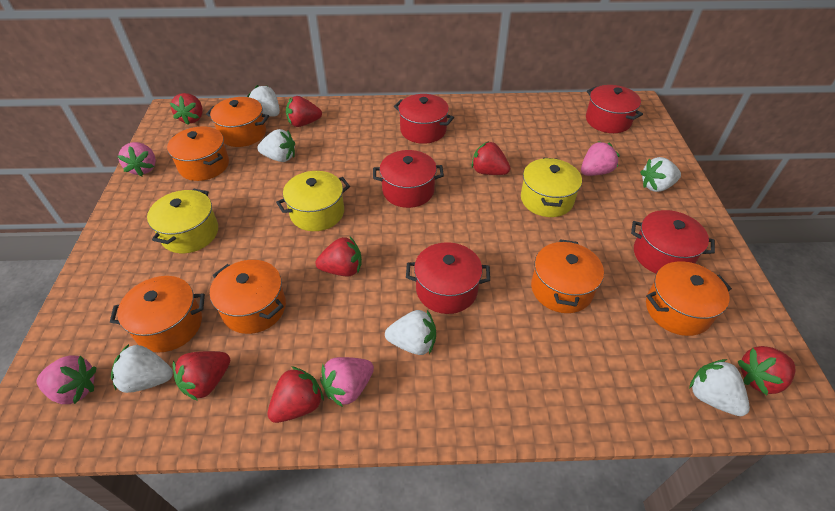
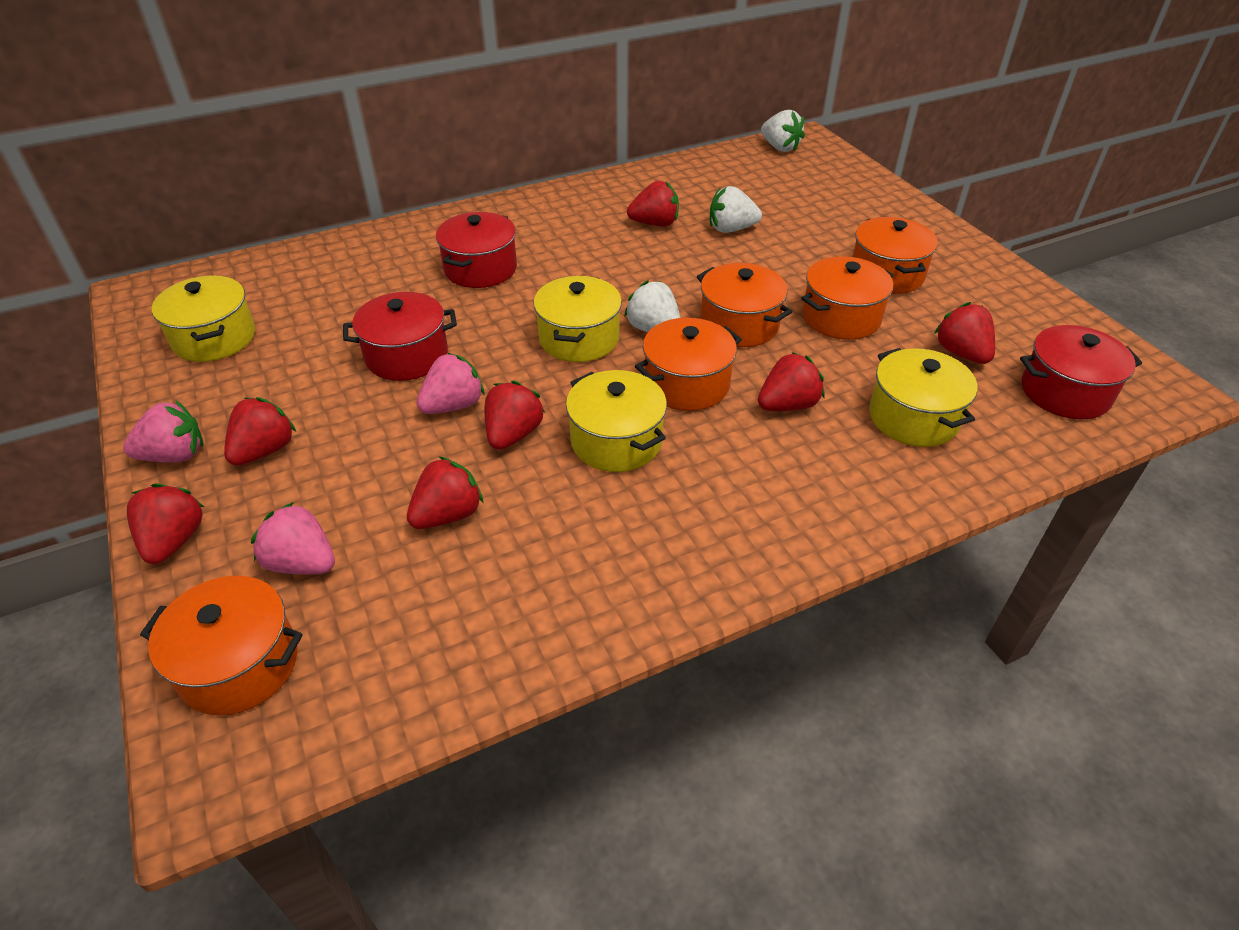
orange pot: [110,276,205,352] [167,126,229,181] [206,97,269,147] [210,260,286,334] [531,239,604,313] [646,261,732,336] = 6 -> [140,576,303,716] [635,318,742,411] [697,263,792,347] [801,256,894,340] [853,217,938,294] = 5
pink strawberry: [37,355,97,404] [118,142,156,176] [320,357,374,407] [581,141,620,176] = 4 -> [123,401,203,462] [251,502,335,575] [417,353,484,414] = 3
red pot: [373,150,444,208] [394,94,454,144] [406,242,490,314] [586,85,643,133] [631,210,715,273] = 5 -> [343,292,457,381] [436,212,517,288] [1020,325,1142,419] = 3
white strawberry: [111,344,173,393] [247,85,280,117] [257,129,295,162] [385,310,436,355] [640,157,681,192] [689,359,750,416] = 6 -> [624,280,680,332] [710,186,762,233] [761,110,805,152] = 3
yellow pot: [147,189,218,253] [276,171,350,231] [521,157,582,217] = 3 -> [152,276,255,362] [533,276,622,362] [566,370,667,472] [869,348,977,447] = 4

